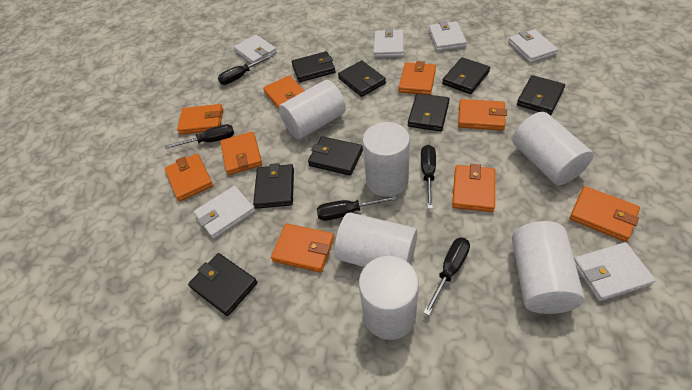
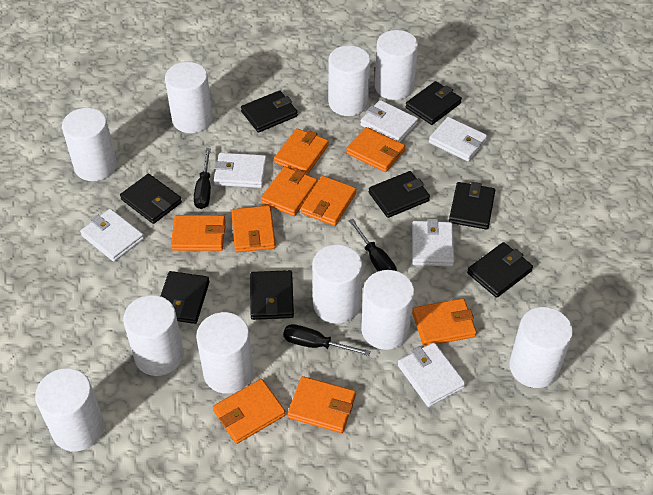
black screwdriver: [165,124,234,149] [218,54,272,85] [317,195,397,221] [421,145,436,209] [423,238,470,316] = 5 -> [194,148,211,209] [283,324,370,356] [349,219,397,271] = 3
white cylinder: [279,80,346,139] [335,212,417,267] [359,256,419,340] [362,122,410,197] [512,221,585,314] [513,112,593,185] = 6 -> [35,368,104,452] [62,108,117,181] [123,295,184,376] [165,62,213,133] [196,312,253,394] [312,244,362,324] [328,45,370,116] [361,270,414,350] [375,30,418,100] [509,307,573,388] = 10

